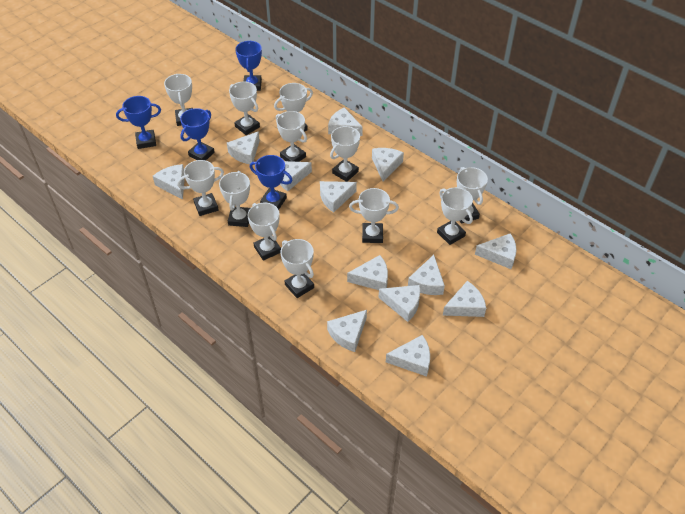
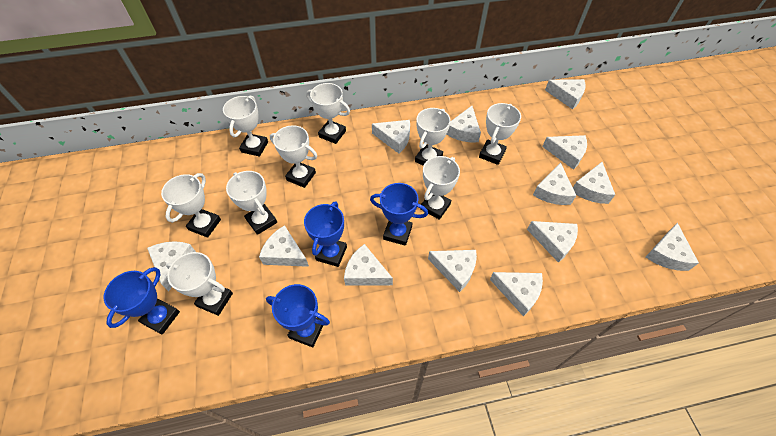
white trophy: [164,74,193,126] [177,160,224,216] [219,171,250,227] [229,82,260,135] [248,203,281,260] [274,83,313,132] [276,111,307,162] [280,239,314,298] [330,126,361,182] [349,188,399,243] [437,187,473,245] [457,167,488,224] = 12 -> [161,173,221,238] [166,252,233,316] [223,96,268,157] [226,171,277,235] [270,125,317,188] [306,83,350,144] [415,108,451,166] [420,156,460,220] [479,103,521,165] = 9

